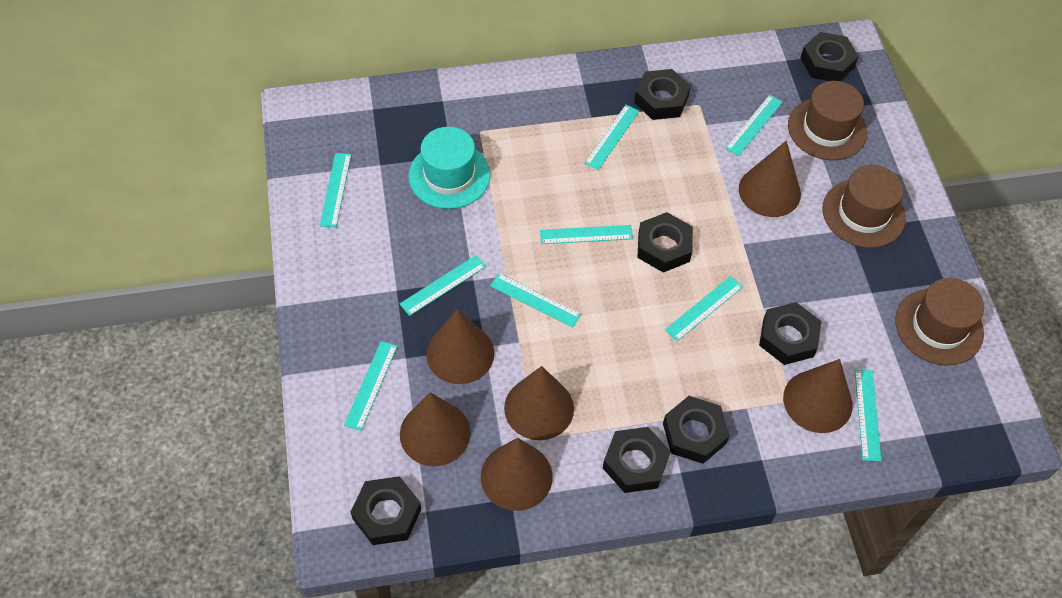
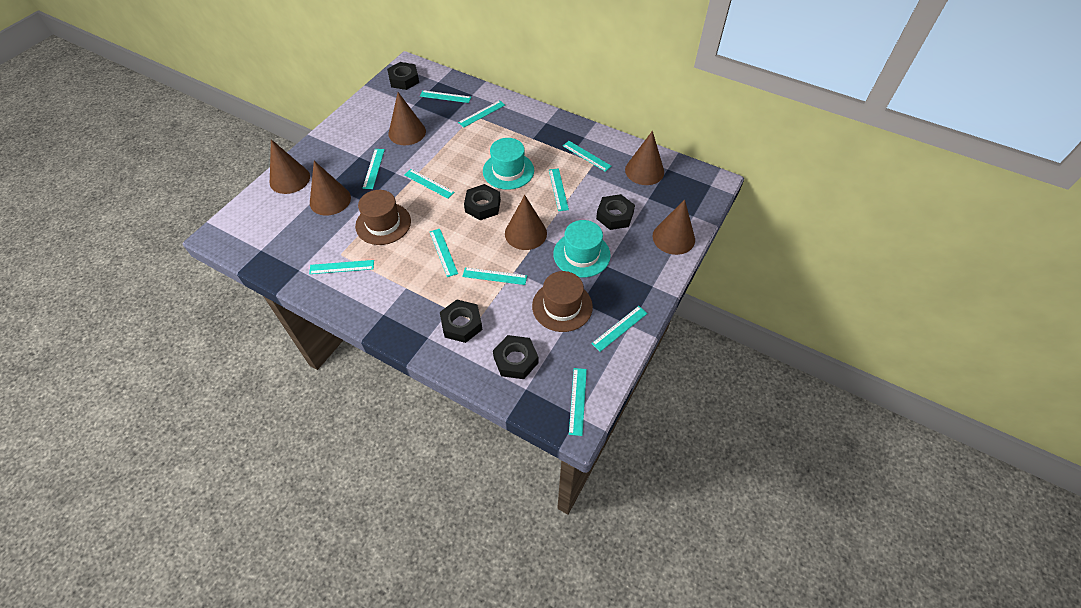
black nut: [351,476,421,545] [603,427,670,493] [634,69,691,120] [637,212,693,273] [663,396,730,464] [759,302,822,365] [800,32,859,81] = 7 -> [387,62,419,90] [440,300,483,343] [464,184,501,220] [493,335,538,379] [596,194,635,230] = 5
brown hat: [788,81,867,160] [822,165,906,248] [895,278,984,366] = 3 -> [355,190,411,245] [532,271,593,332] = 2
turquoise hat: [408,127,491,209] = 1 -> [483,138,534,190] [553,220,611,277] = 2
turquoise ruler: [320,153,351,228] [344,341,398,431] [400,255,486,316] [490,273,581,327] [540,225,633,244] [584,105,639,170] [665,276,743,341] [725,95,783,156] [855,369,881,462] = 9 -> [309,260,374,274] [363,149,385,189] [404,169,455,199] [420,90,471,103] [430,229,458,277] [458,100,505,127] [462,267,527,285] [549,168,569,211] [563,141,611,172] [569,368,587,436] [591,306,648,352] = 11

